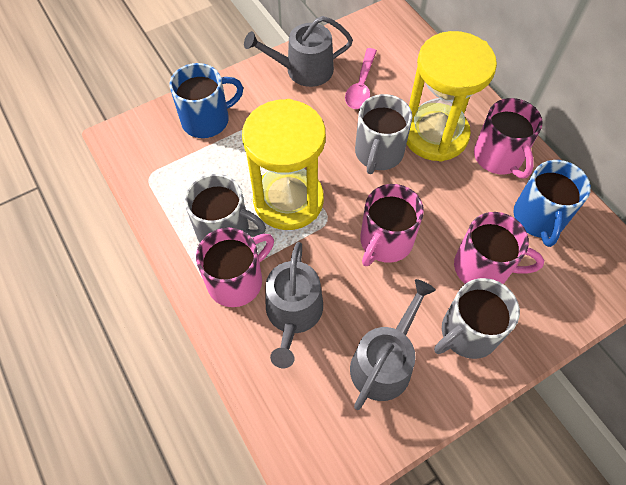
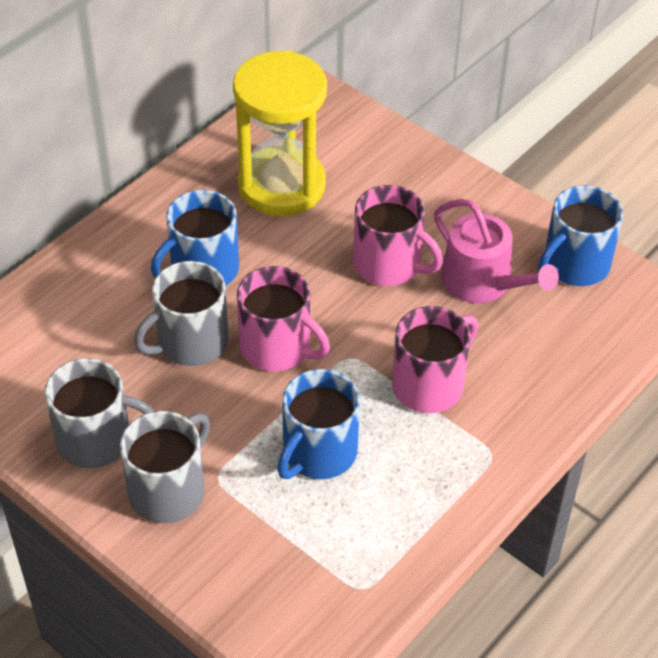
blue mug: [170,63,243,138] [513,160,591,247] = 2 -> [151,190,239,286] [277,369,360,479] [538,185,623,286] = 3
grey watering can: [244,16,353,87] [266,242,323,368] [350,279,436,410] = 3 -> none = 0
pink mug: [196,228,274,307] [360,184,424,266] [454,212,544,284] [474,98,543,178] = 4 -> [237,266,330,372] [353,185,443,286] [392,306,478,413] = 3
pink spoon: [345,48,377,109] = 1 -> none = 0
pink watering can: none = 0 -> [434,199,559,303] = 1
yellow hourglass: [242,99,326,230] [407,31,497,162] = 2 -> [233,51,327,216] = 1

